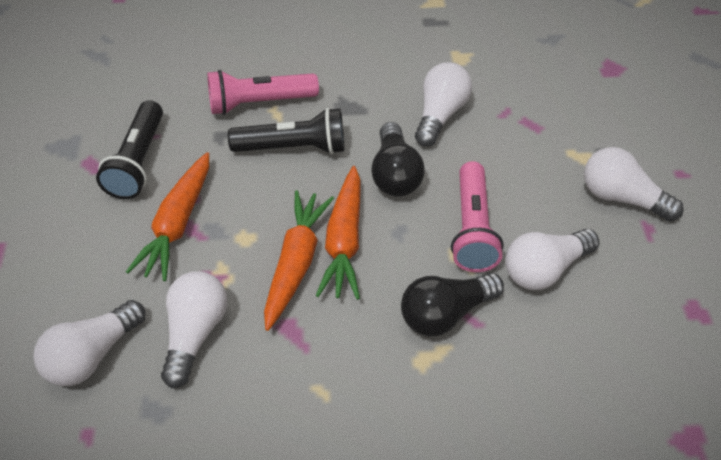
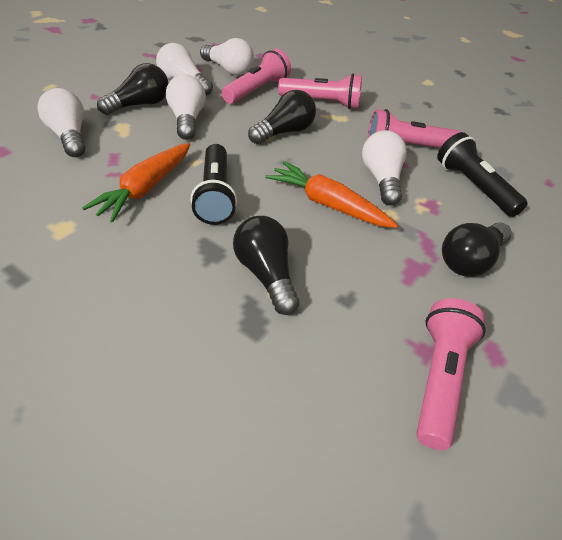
black light bulb: [371,122,425,197] [401,273,504,337] = 2 -> [97,63,169,115] [233,216,299,315] [248,90,316,144] [442,223,512,277] = 4
orange carrot: [126,152,209,281] [264,190,334,331] [316,166,361,300] = 3 -> [82,143,190,223] [265,161,398,228] = 2
pink flashlight: [207,70,319,115] [451,161,504,272] = 2 -> [222,49,291,104] [278,73,362,109] [368,109,461,148] [416,298,486,450] = 4

